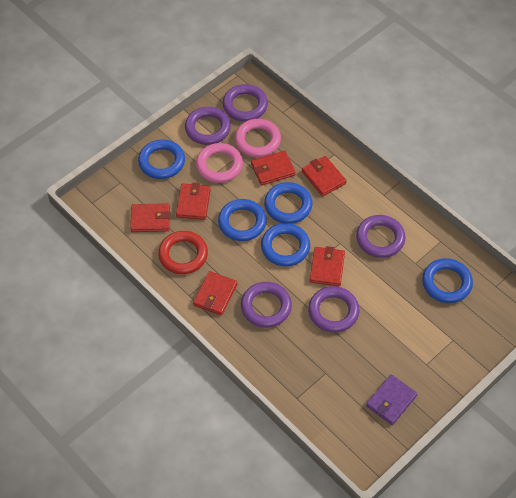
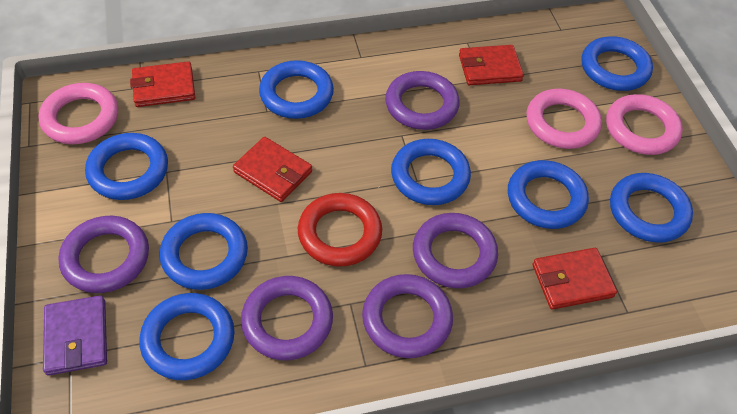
blue ring: [138,140,185,179] [218,199,267,241] [261,223,310,266] [264,182,312,224] [422,258,473,303] = 5 -> [85,133,168,200] [139,293,234,380] [159,213,248,290] [259,60,334,119] [391,139,471,205] [508,160,589,229] [582,36,653,91] [610,173,693,243] = 8
pink ring: [196,143,243,183] [235,119,281,157] = 2 -> [38,83,118,144] [527,89,602,149] [606,94,683,155] = 3
red wallet: [130,203,170,232] [176,182,211,220] [193,271,237,316] [251,151,296,185] [302,156,347,196] [310,246,345,286] = 6 -> [130,61,195,107] [233,137,312,202] [459,45,524,85] [533,248,617,310] = 4

